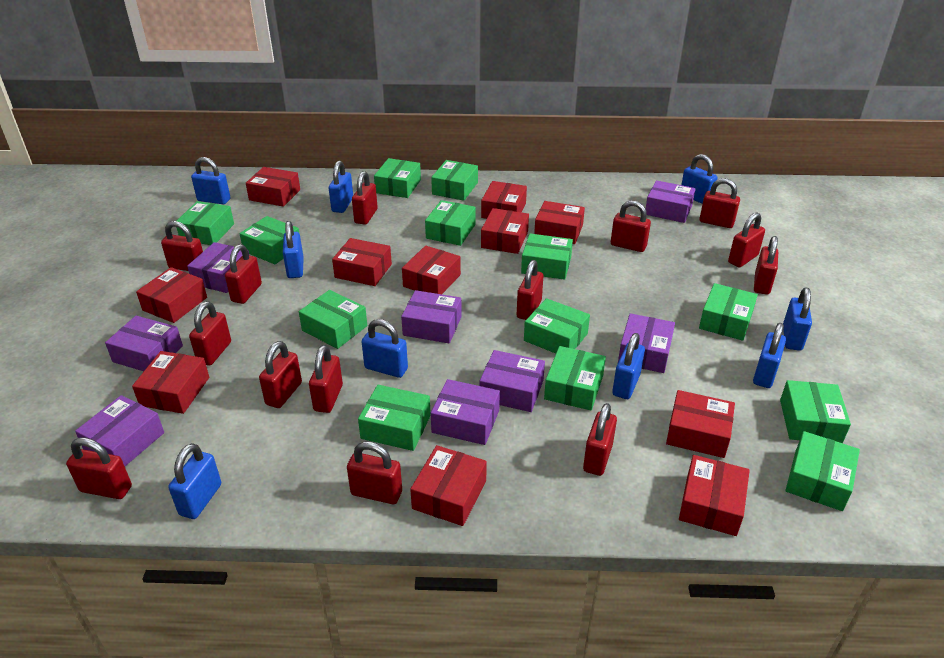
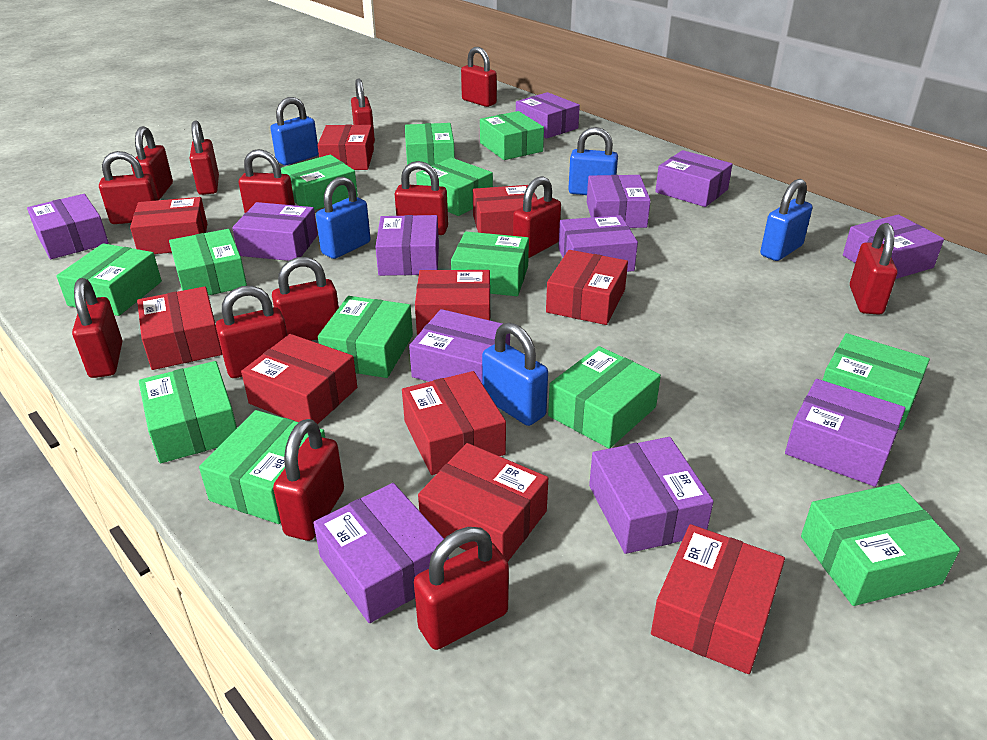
blue padlock: [168,443,221,519] [191,157,230,204] [283,221,304,278] [329,161,353,213] [362,319,408,378] [612,333,645,399] [681,154,717,204] [753,323,786,388] [783,288,812,351] = 9 -> [270,97,319,165] [316,177,371,259] [482,322,548,426] [568,127,618,195] [760,179,813,261] = 5
purple box: [75,395,164,466] [105,316,183,371] [187,242,249,293] [401,290,462,343] [431,379,500,445] [480,350,545,412] [618,313,675,373] [646,180,696,223] = 8 -> [27,194,109,259] [232,202,318,261] [313,483,449,623] [375,215,439,276] [409,309,510,384] [516,92,580,139] [558,215,638,272] [587,175,651,228] [589,437,714,554] [655,150,733,207] [785,379,905,487] [843,214,944,279] = 12
red box: [132,351,209,414] [136,267,207,323] [246,167,300,207] [332,238,392,286] [402,246,461,294] [410,445,487,526] [481,181,527,219] [481,208,529,254] [534,201,585,244] [666,390,735,458] [679,455,750,536] = 11 -> [130,197,207,254] [137,286,222,370] [241,334,357,424] [318,125,374,170] [402,371,506,475] [415,270,490,335] [418,443,548,562] [473,185,538,236] [546,250,628,325] [651,524,785,674] = 10

